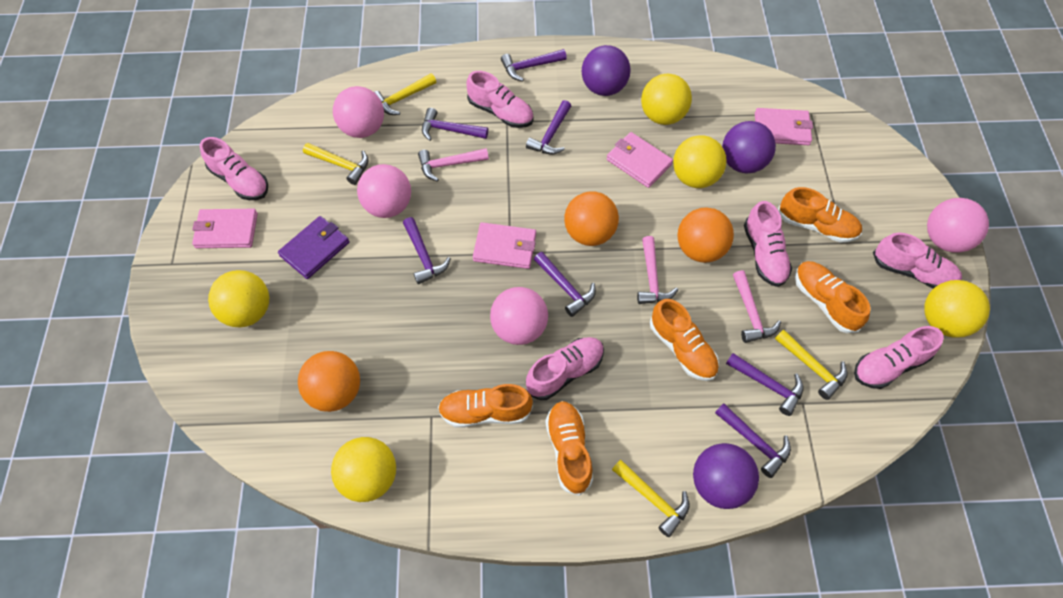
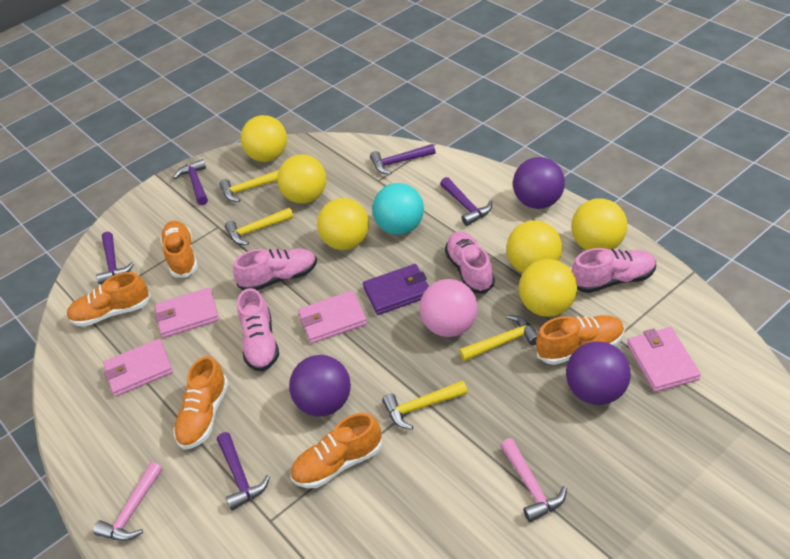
orange ball: [298,351,360,412] [564,191,619,246] [678,207,734,263] = 3 -> none = 0
pink ball: [333,86,384,138] [357,164,411,218] [490,287,548,345] [927,198,989,253] = 4 -> [420,279,478,337] = 1
pink hammer: [418,148,489,182] [637,236,678,304] [733,270,781,343] = 3 -> [93,462,162,541] [501,438,567,522] = 2
pink shoe: [200,137,268,200] [466,71,534,128] [526,337,604,400] [744,201,792,287] [854,326,944,389] [873,232,962,289] = 6 -> [233,248,317,290] [237,288,279,371] [445,231,495,294] [572,248,656,293] = 4
purple hammer: [403,217,451,284] [422,108,488,141] [501,49,567,81] [526,100,571,155] [534,252,596,317] [715,403,791,478] [726,353,804,416] = 7 -> [96,232,134,284] [173,159,208,205] [217,432,270,511] [370,144,436,175] [440,177,492,226] = 5
turquoise ball: none = 0 -> [372,183,424,235] = 1
yellow ball: [208,270,269,327] [331,437,396,502] [641,73,692,125] [673,135,727,188] [924,280,990,338] = 5 -> [241,115,287,162] [277,154,326,204] [317,198,369,250] [506,220,562,273] [519,259,577,317] [571,199,628,250] = 6

